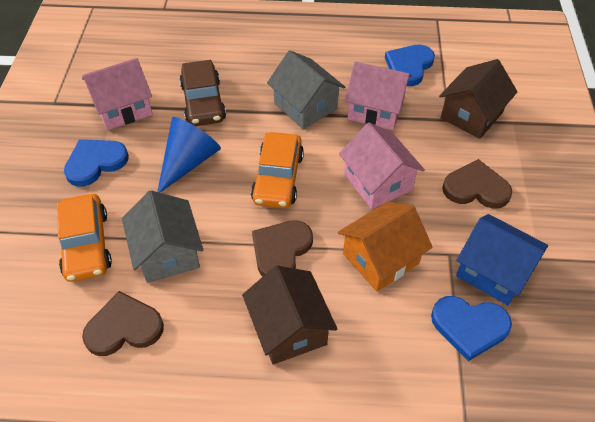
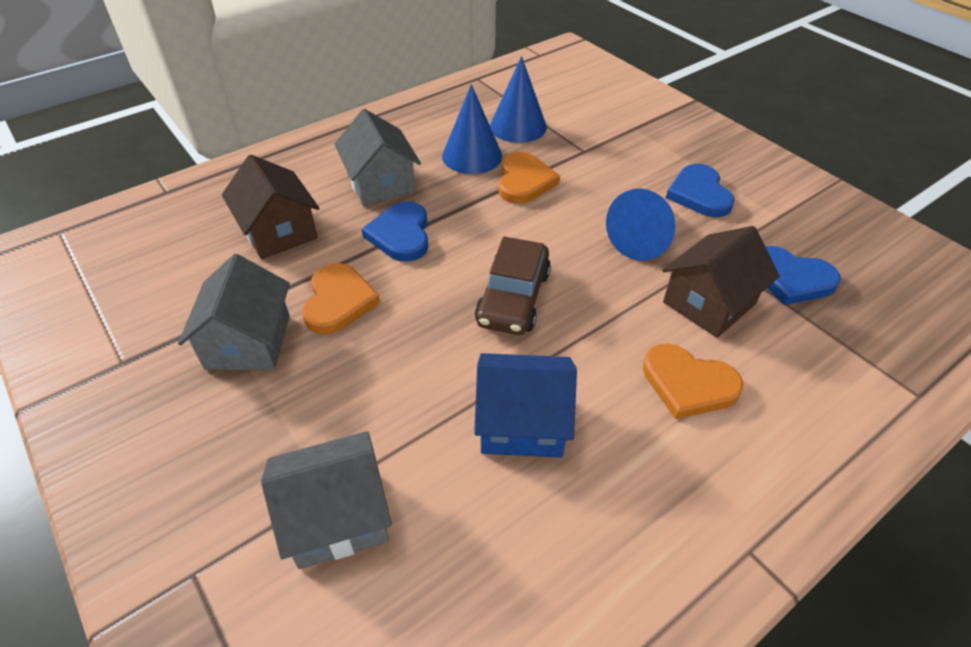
blue cone: [157,117,221,193] = 1 -> [442,84,502,174] [490,56,547,143] [606,189,676,261] = 3
brown heart: [82,291,164,356] [252,220,313,277] [442,159,513,209] = 3 -> none = 0
grey house: [122,190,203,283] [267,50,345,129] = 2 -> [178,254,290,370] [261,431,392,569] [334,109,421,206] = 3
orange car: [57,194,112,282] [251,132,304,208] = 2 -> none = 0
orange heart: none = 0 -> [302,263,380,335] [498,152,560,204] [643,343,743,419] = 3
orange house: [338,202,433,291] = 1 -> none = 0
pink house: [82,58,152,130] [339,123,425,209] [345,62,412,130] = 3 -> none = 0

